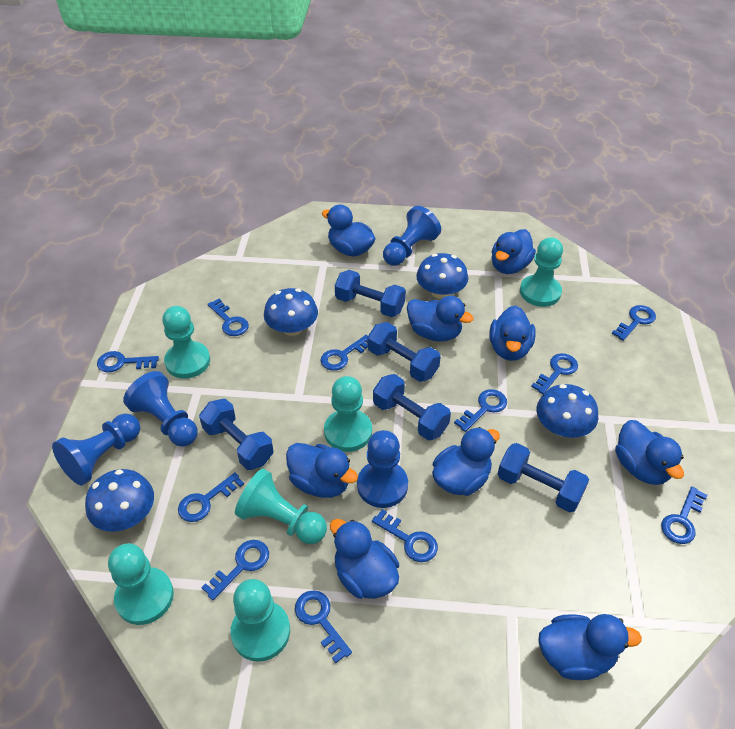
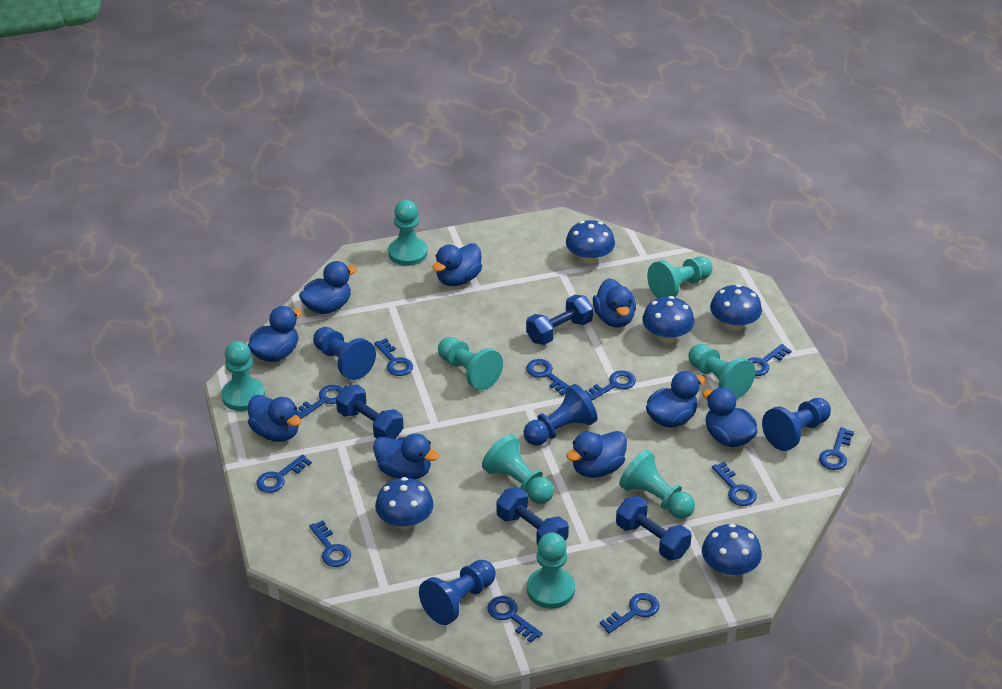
blue dumbbell: [199,399,274,470] [335,270,406,317] [367,322,441,382] [373,374,451,441] [498,443,589,513] = 5 -> [336,384,403,439] [496,487,569,546] [526,295,593,345] [616,496,692,561] = 4
blue mushroom: [85,469,154,532] [264,288,318,336] [416,253,468,299] [536,384,598,438] = 4 -> [375,477,434,529] [566,220,615,264] [642,296,694,343] [702,524,762,577] [710,284,762,331] = 5
turquoise pawn: [108,543,174,625] [162,306,210,378] [231,579,290,662] [235,469,327,544] [324,376,372,452] [520,237,563,307] = 6 -> [221,341,265,411] [388,200,428,266] [438,337,503,390] [482,434,554,504] [527,533,575,609] [619,450,695,519] [647,256,712,298] [688,344,755,399] = 8

